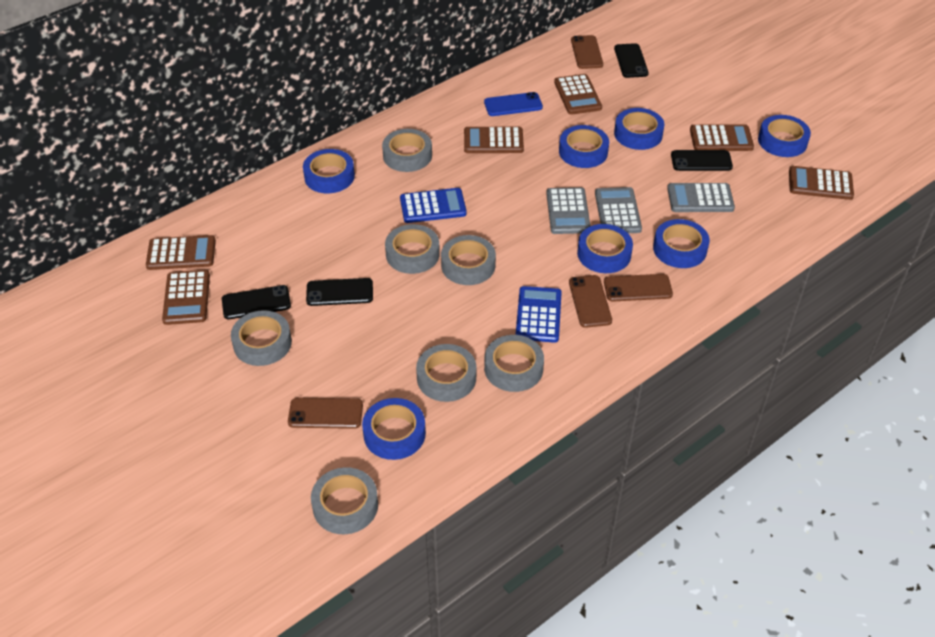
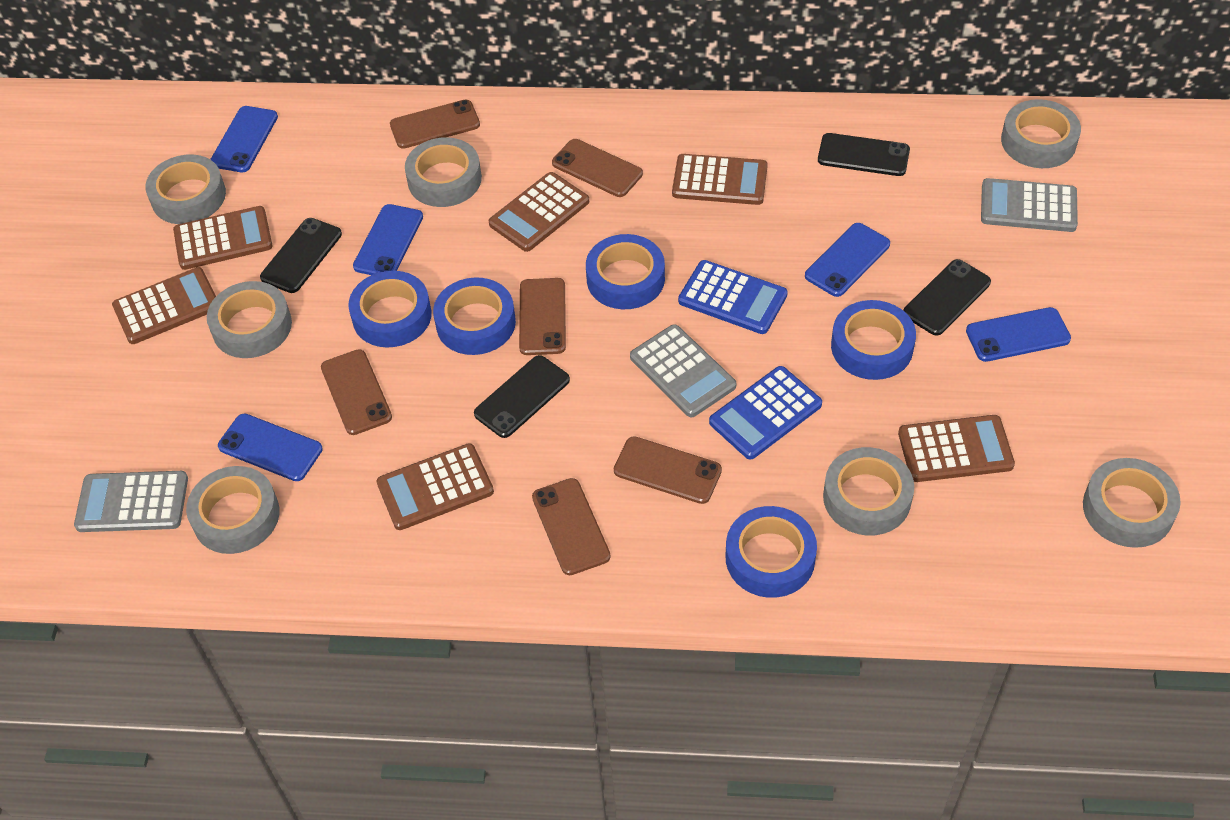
blue phone: [484,92,543,116] = 1 -> [210,106,278,172] [218,413,323,481] [353,204,423,275] [805,223,890,297] [966,307,1071,362] = 5
blue tape: [303,149,355,193] [362,398,426,460] [559,125,609,168] [577,224,633,273] [614,108,665,150] [653,219,710,268] [758,115,811,157] = 7 -> [348,271,432,348] [433,277,516,355] [586,234,665,309] [726,506,817,598] [831,300,916,380] = 5
brown phone: [288,398,363,429] [569,275,612,328] [571,35,603,69] [604,274,673,302] = 4 -> [321,349,392,435] [390,100,480,149] [519,278,566,355] [532,478,611,575] [552,139,643,197] [614,436,722,504] = 6

